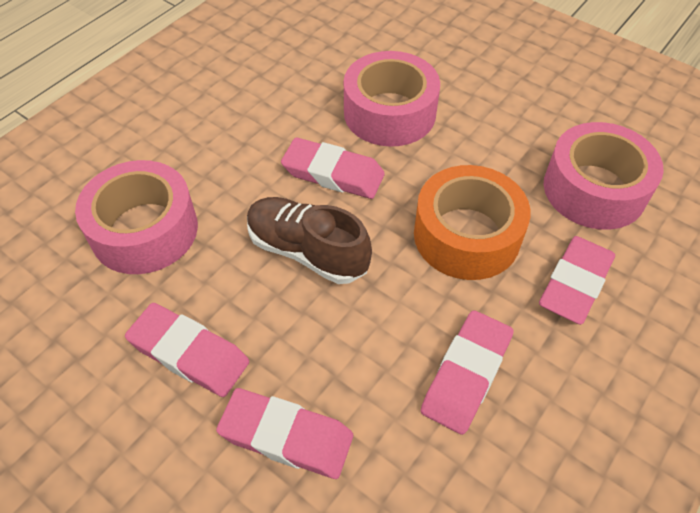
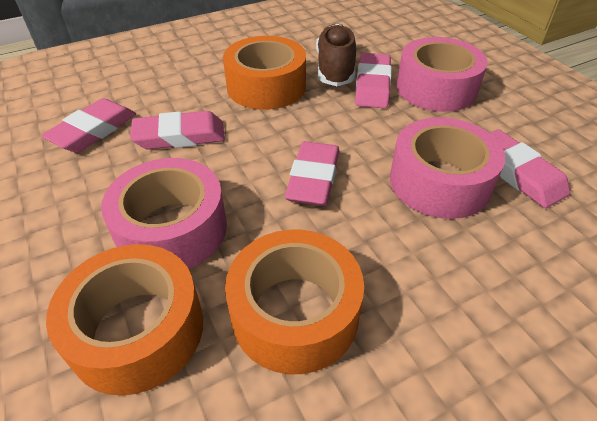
orange tape: [414,165,530,280] = 1 -> [46,244,203,396] [223,36,306,110] [225,230,364,374] = 3

